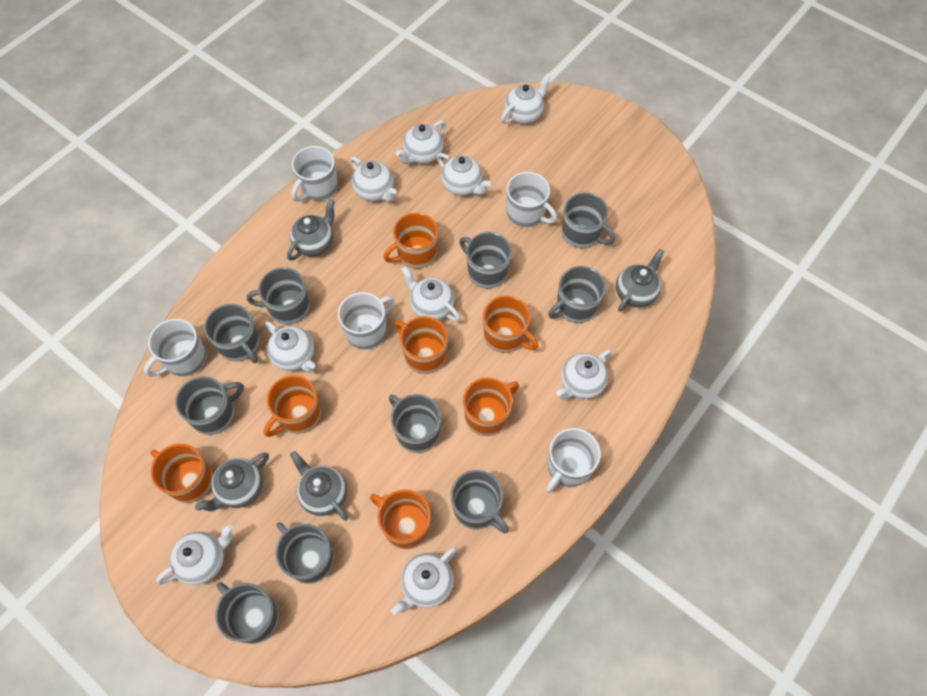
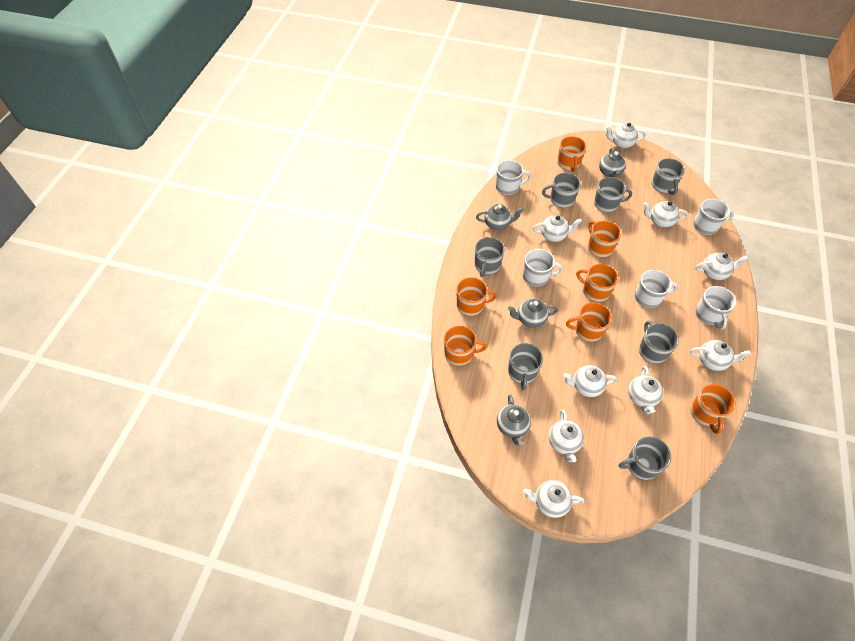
grey mug: [175,376,244,435] [204,304,259,363] [215,582,279,644] [247,267,310,324] [275,522,334,584] [389,394,441,453] [450,470,509,534] [459,232,512,289] [548,266,606,323] [562,192,615,248] = 10 -> [475,237,505,277] [508,343,543,390] [542,173,581,208] [594,177,632,212] [619,436,671,480] [639,321,679,364] [652,158,685,195] = 7

